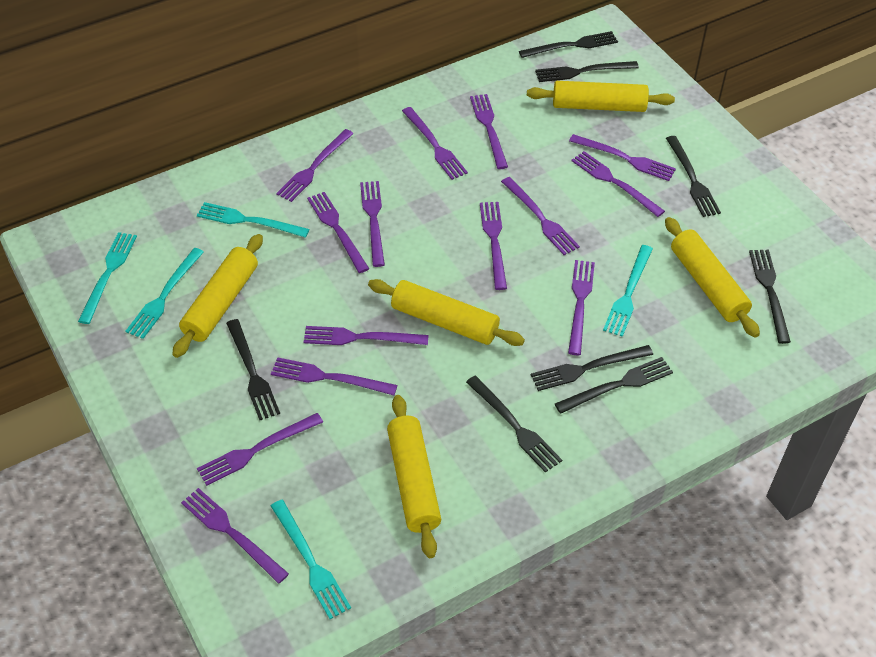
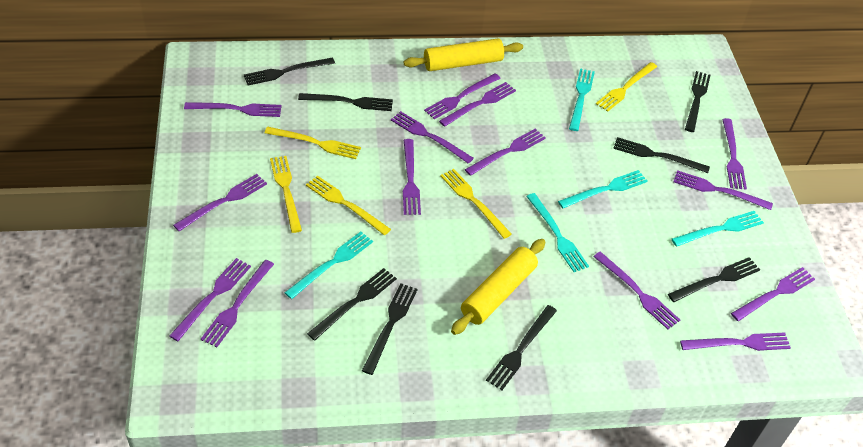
yellow fork: none = 0 -> [265,127,361,159] [270,156,302,233] [306,175,391,235] [440,169,512,239] [596,62,657,112] = 5
yellow rolling pin: [172,234,263,358] [368,279,525,346] [387,395,441,558] [527,81,675,112] [665,217,760,338] = 5 -> [403,39,523,71] [451,239,545,335] = 2

